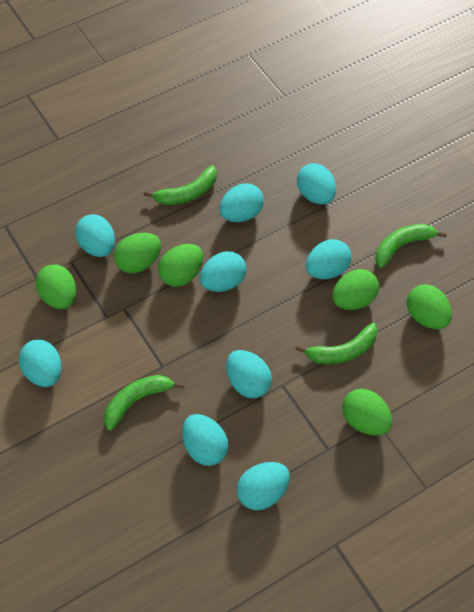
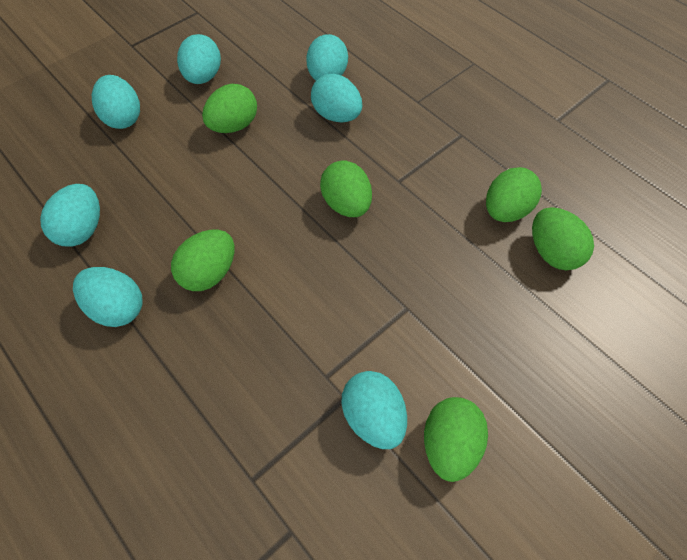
green banana: [104,375,184,431] [144,165,217,205] [295,323,378,364] [375,224,447,268] = 4 -> none = 0
turquoise egg: [19,340,61,387] [75,214,115,257] [182,414,228,466] [200,251,247,292] [220,183,264,222] [226,350,272,398] [237,462,290,510] [297,163,336,204] [306,239,351,279] = 9 -> [40,184,100,247] [73,267,142,327] [92,75,140,129] [177,34,221,84] [307,34,348,81] [311,74,362,122] [341,371,407,449] = 7

